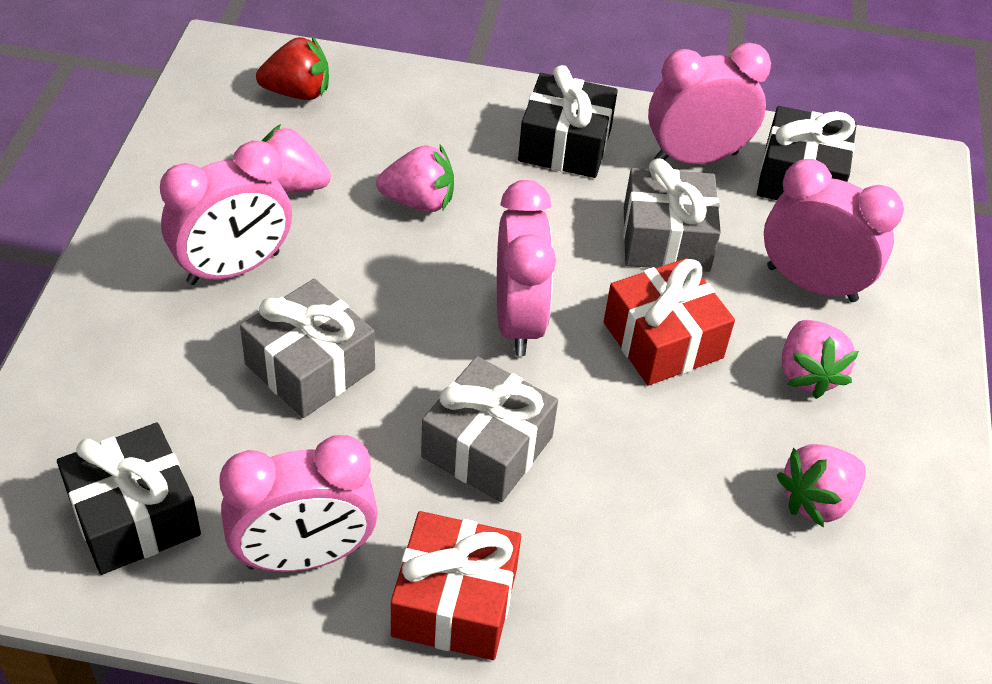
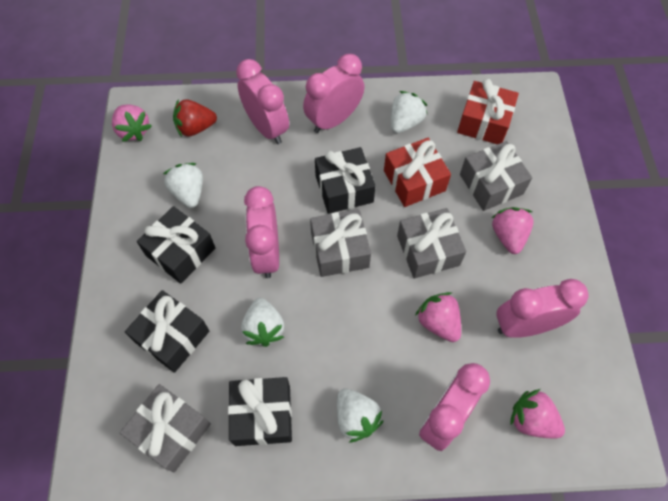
black gift: [57,423,201,575] [518,65,618,178] [757,106,857,200] = 3 -> [125,290,209,373] [137,206,215,284] [228,377,292,446] [315,147,376,214] = 4
grey gift: [240,279,375,418] [421,356,558,502] [623,159,721,272] = 3 -> [120,384,211,472] [310,209,371,277] [397,208,466,278] [460,141,532,211] = 4
white strawberry: none = 0 -> [163,163,203,208] [241,298,284,347] [337,388,384,443] [391,91,427,133] = 4

